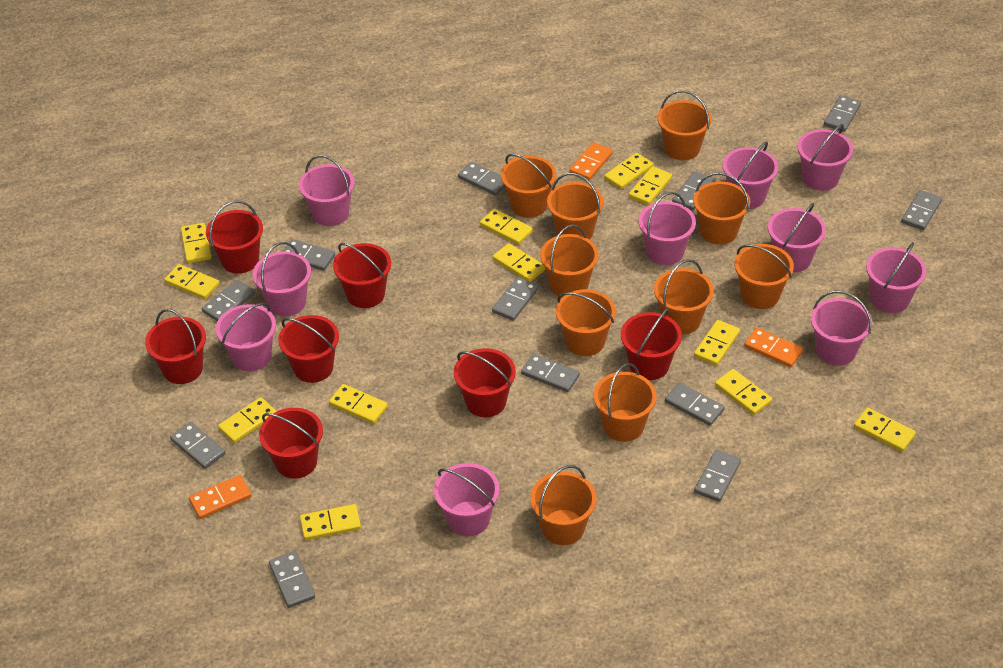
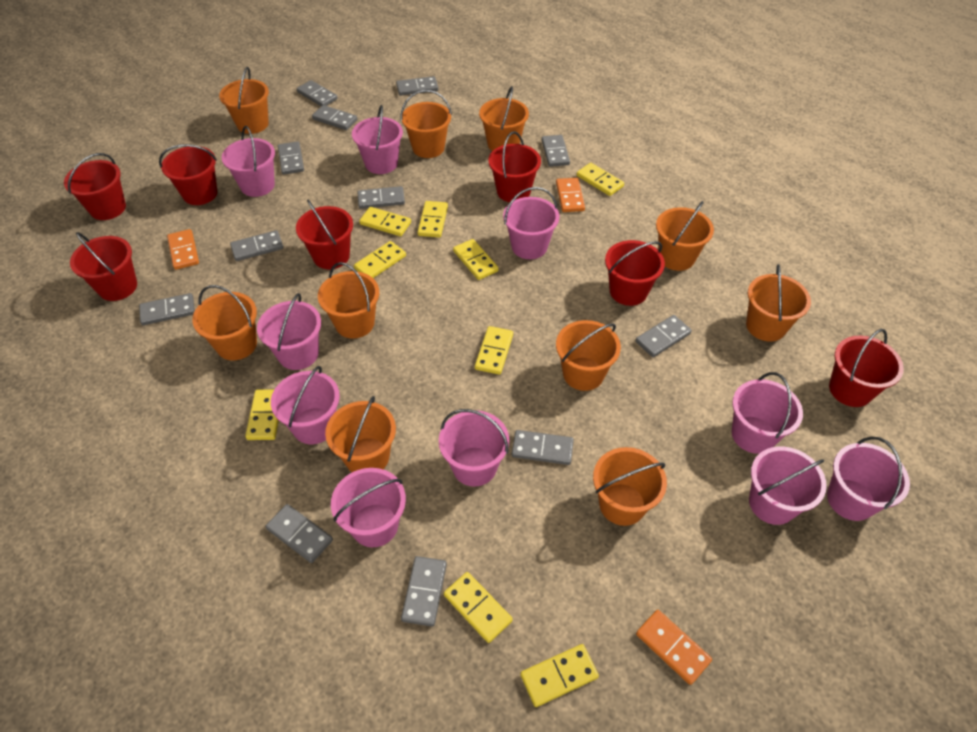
yellow domino: [164,264,219,299] [181,223,211,263] [218,397,277,443] [300,504,361,540] [329,384,388,424] [480,209,533,245] [493,243,545,282] [604,153,653,189] [628,166,672,205] [694,320,740,366] [715,369,772,415] [854,407,916,452] = 12 -> [245,389,279,440] [354,241,406,278] [359,207,411,236] [418,201,448,238] [444,572,513,643] [453,239,499,280] [475,326,513,375] [520,644,599,707] [577,163,624,196] = 9

